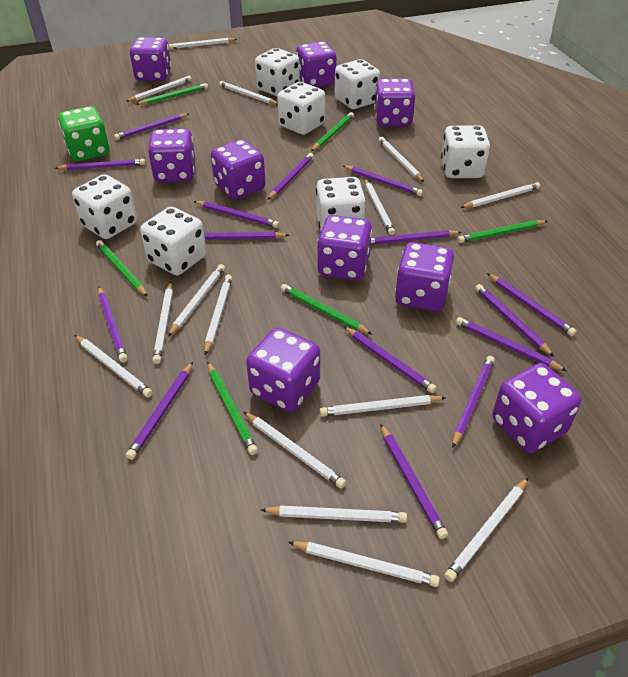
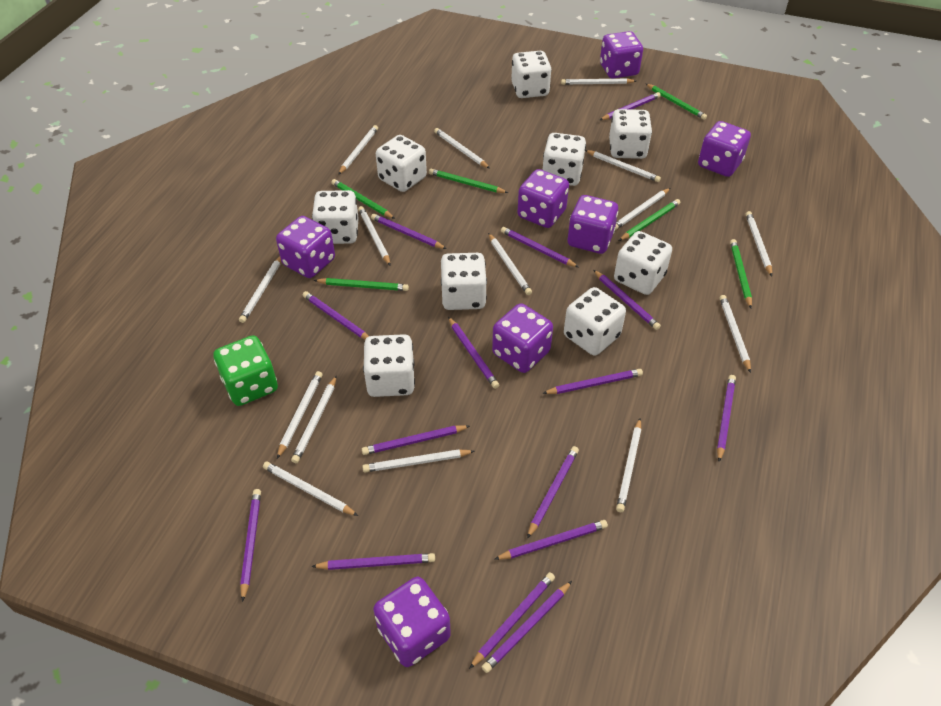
purple dice: [130,37,171,81] [148,128,195,182] [211,139,265,199] [246,328,320,412] [296,41,336,87] [317,215,372,281] [374,78,415,126] [395,242,454,311] [492,363,582,453] = 9 -> [276,216,335,278] [373,577,451,667] [492,303,553,373] [517,169,569,228] [568,195,618,254] [600,31,643,79] [698,121,751,177] = 7
white dice: [72,174,137,239] [140,207,207,275] [255,48,300,96] [277,82,325,135] [316,177,366,231] [335,59,380,109] [441,125,490,178] = 7 -> [312,190,359,244] [363,334,415,397] [376,135,427,192] [441,253,487,310] [511,51,552,98] [542,133,586,186] [564,287,626,356] [609,109,652,159] [614,231,672,295] = 9

